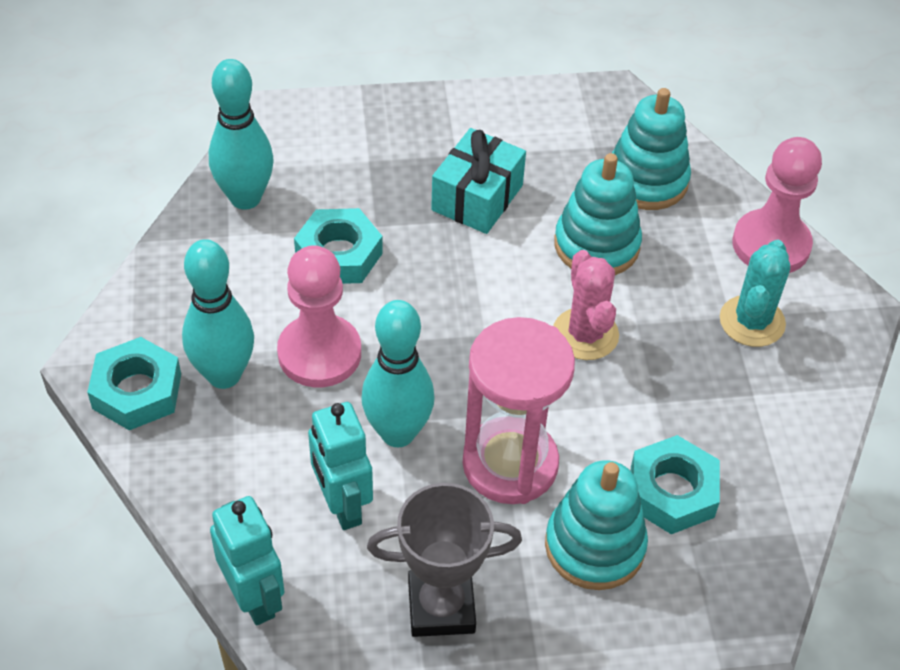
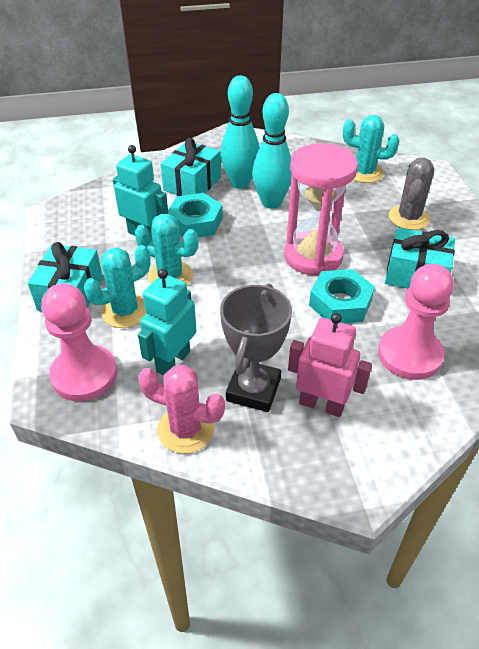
grey cactus: none = 0 -> [389,158,434,230] = 1
pink robot: none = 0 -> [288,313,372,417] = 1
turquoise bowling pin: [182,239,254,389] [209,59,274,210] [361,300,435,447] = 3 -> [220,76,260,189] [252,93,292,209] = 2
turquoise cactus: [720,240,790,347] = 1 -> [84,245,151,328] [135,214,199,285] [343,115,400,183] = 3
turquoise gift: [431,128,526,234] = 1 -> [28,242,103,311] [161,138,221,196] [385,228,455,288] = 3
turquoise nut: [87,337,181,430] [294,208,383,284] [631,435,720,534] = 3 -> [168,193,223,237] [309,269,375,323] = 2
turquoise stacking toy: [545,460,648,590] [554,153,642,275] [612,88,691,210] = 3 -> none = 0

